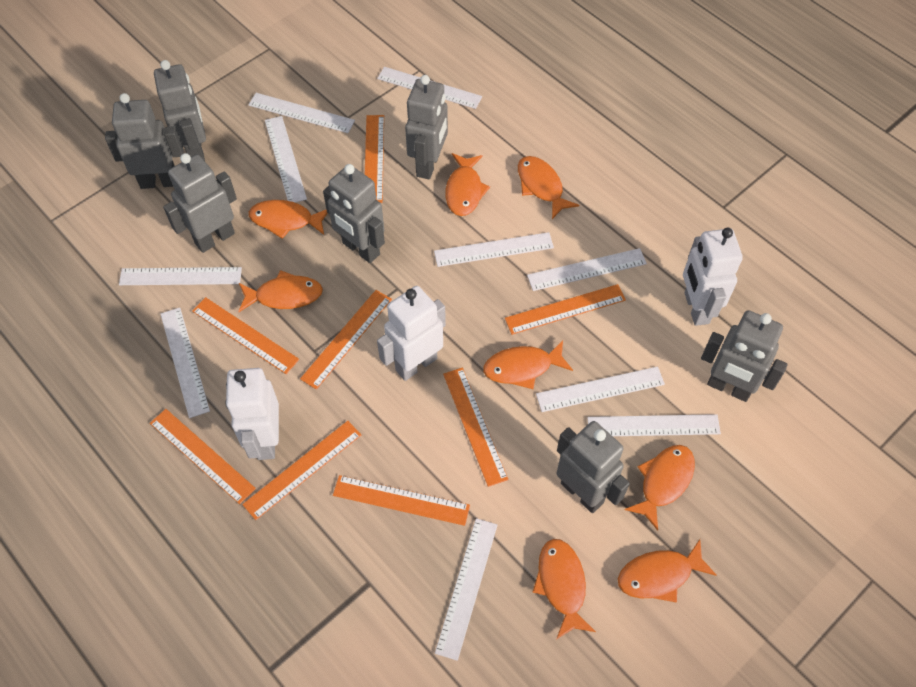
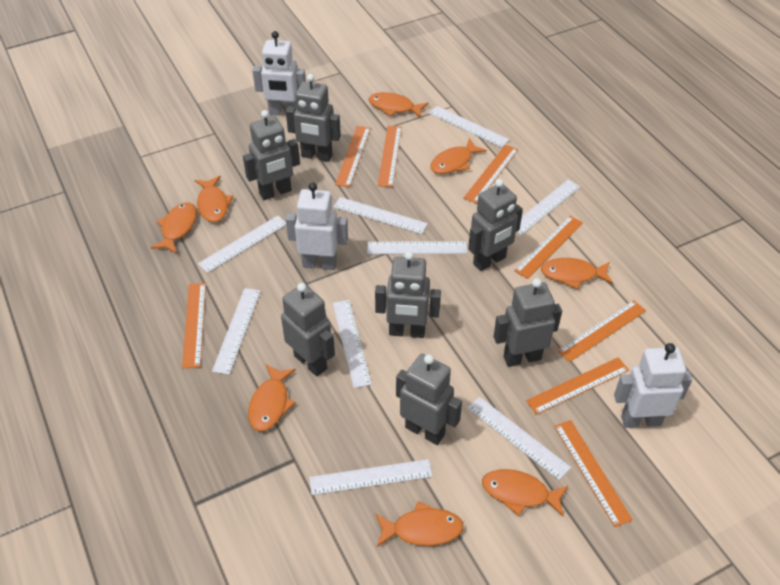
white ruler: [119,267,242,285] [161,308,210,418] [249,93,355,133] [265,116,307,202] [377,67,482,109] [434,232,554,267] [435,518,497,661] [527,248,647,291] [536,367,665,412] [588,414,721,436] = 10 -> [198,215,286,273] [212,288,261,375] [309,459,433,495] [333,300,372,388] [334,197,428,234] [367,241,467,254] [429,106,509,148] [468,397,571,480] [517,179,580,235] = 9

